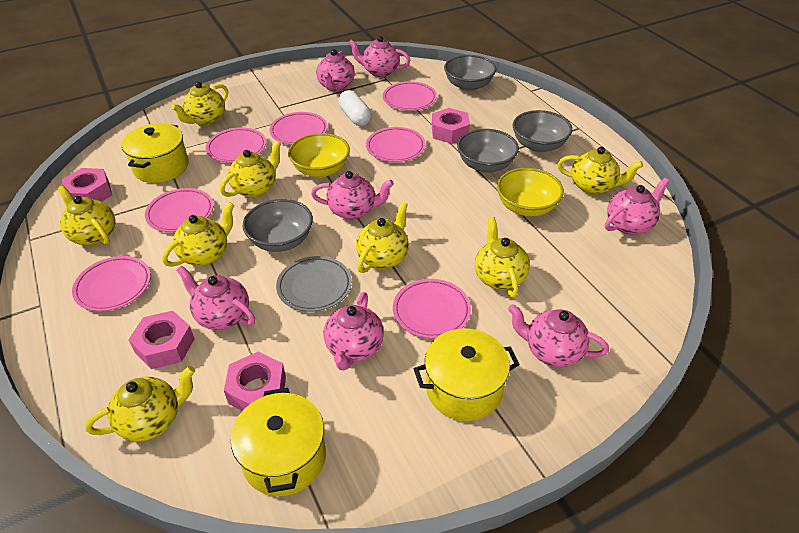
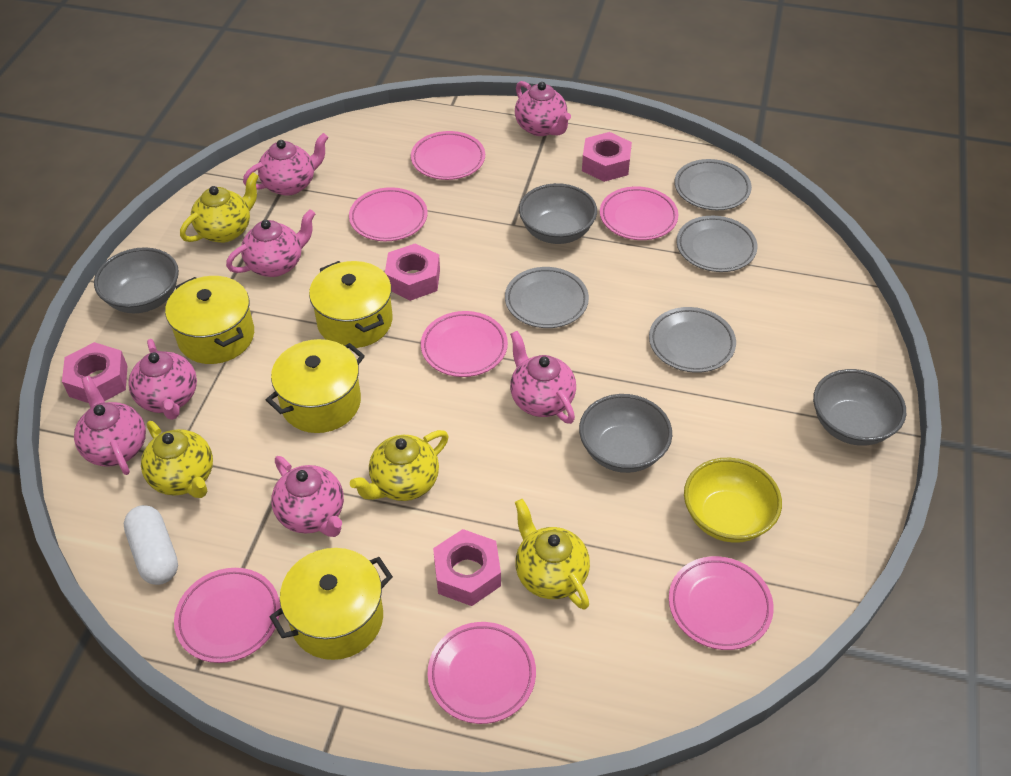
grey plate: [276,256,352,312] = 1 -> [505,267,589,328] [649,307,736,373] [674,159,752,210] [676,216,758,272] = 4
yellow bowl: [288,133,350,177] [497,168,564,216] = 2 -> [684,458,782,543] = 1
yellow pot: [122,123,189,183] [230,388,326,496] [414,328,520,421] = 3 -> [165,276,254,364] [266,339,365,433] [270,548,393,660] [309,261,392,348] = 4
yellow teapot: [58,185,116,245] [85,366,195,441] [162,202,234,267] [171,82,228,126] [220,140,281,197] [356,202,409,273] [475,217,530,298] [557,147,643,195] = 8 -> [141,421,213,498] [180,172,259,243] [350,430,449,501] [515,499,590,610] = 4

